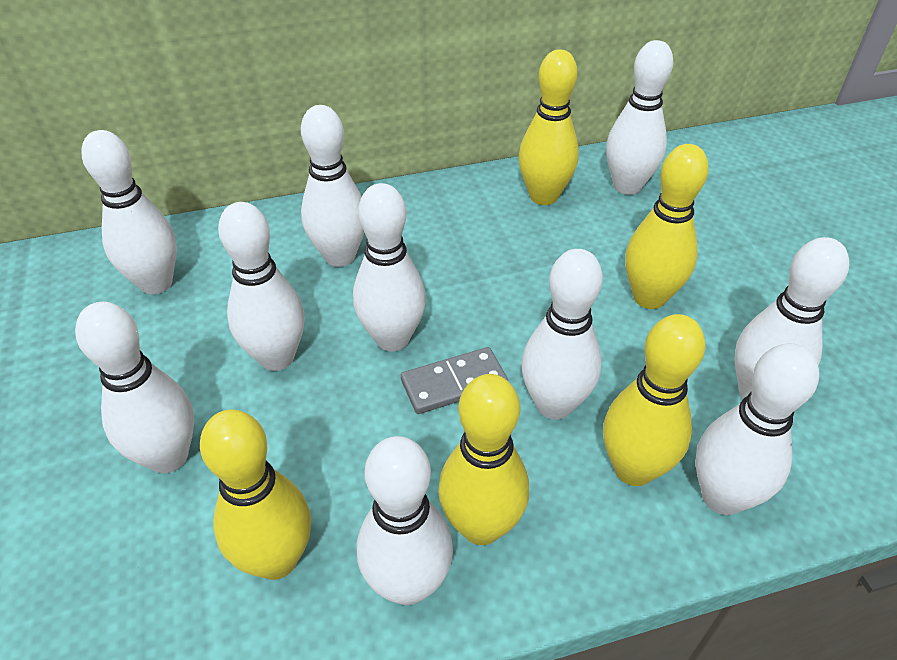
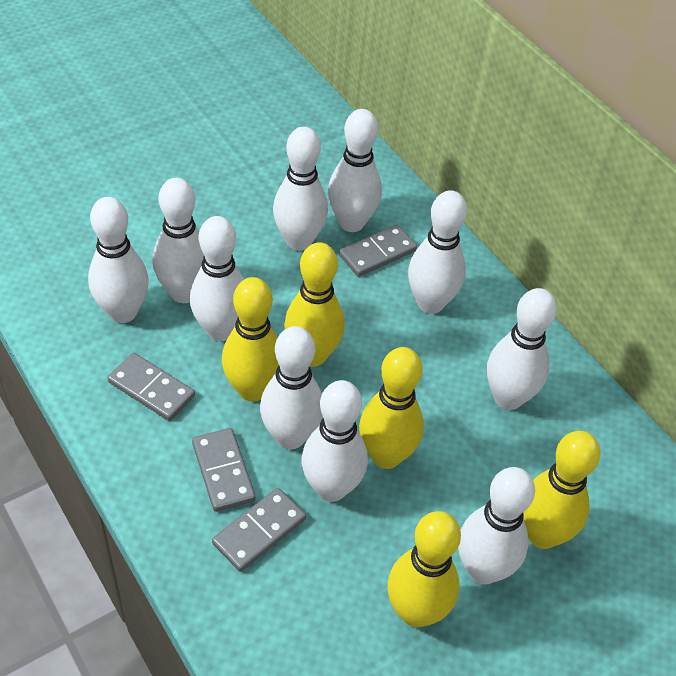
grey domino: [401,347,508,414] = 1 -> [108,353,195,421] [192,428,256,512] [212,488,306,572] [339,225,417,277] = 4

